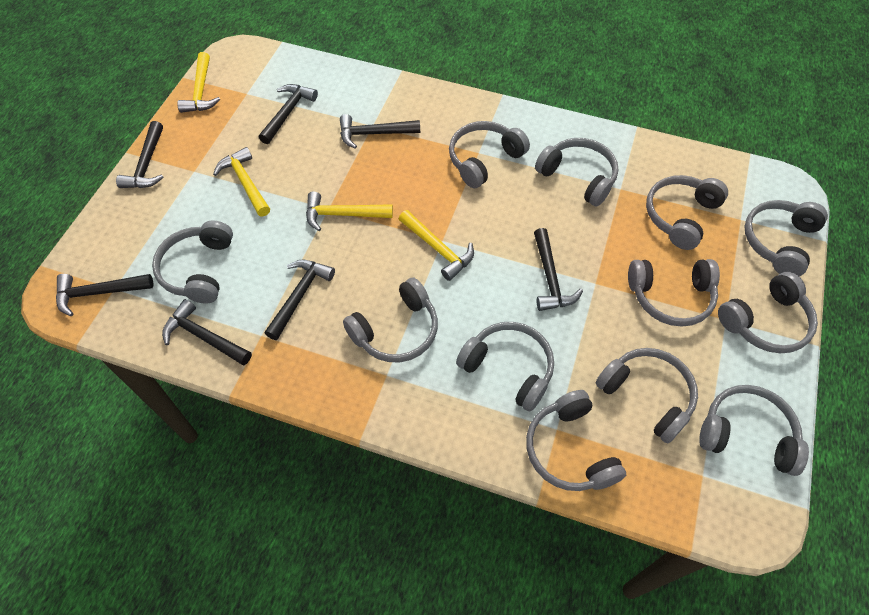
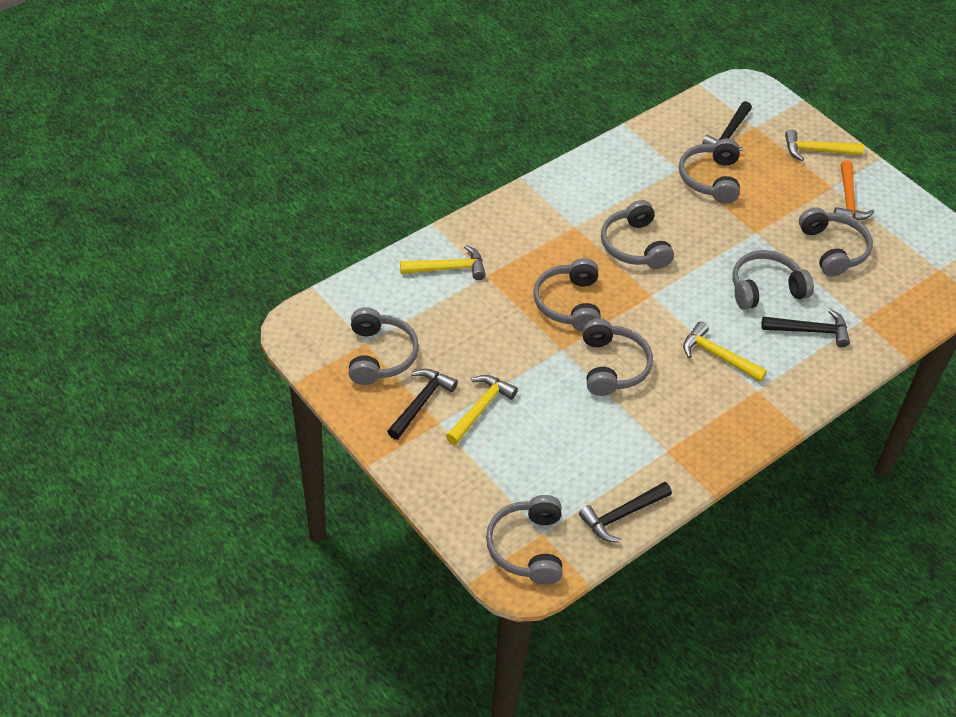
black hammer: [56,274,153,316] [116,121,164,188] [162,299,252,365] [258,84,318,144] [265,260,335,340] [340,114,420,149] [534,228,583,311] = 7 -> [387,369,458,440] [579,482,672,543] [702,101,752,151] [761,309,850,347] = 4
grey headphones: [152,220,233,304] [343,278,438,362] [449,121,530,188] [456,322,554,412] [526,390,626,491] [535,138,618,207] [596,348,698,443] [628,259,720,327] [646,175,728,250] [699,385,809,476] [718,272,818,353] [744,200,828,276] = 12 -> [349,307,419,385] [486,495,563,584] [533,258,601,331] [582,318,653,396] [601,200,674,269] [679,138,740,204] [732,250,814,310] [799,207,873,277] = 8
orange hammer: none = 0 -> [834,160,875,220] = 1

